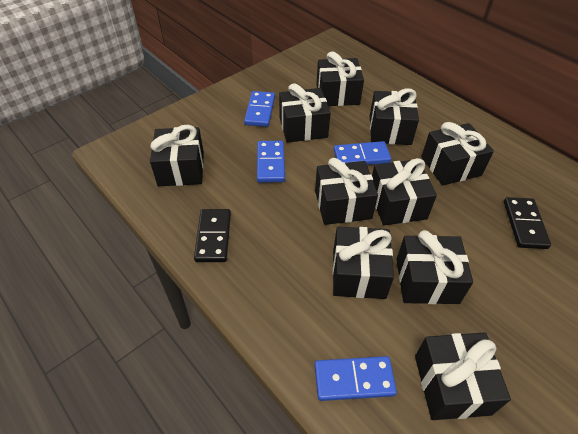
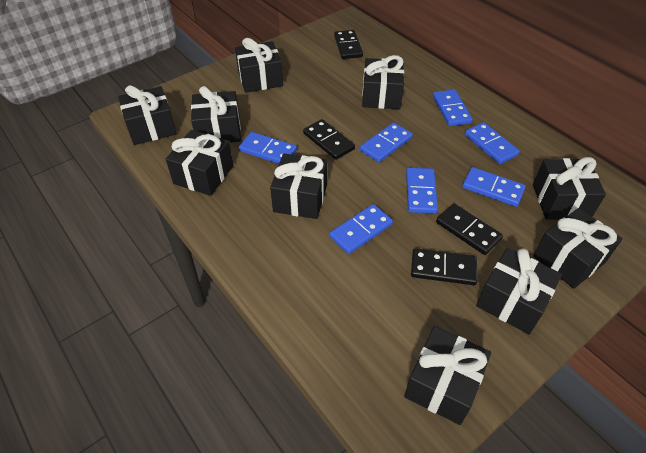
black domino: [194,209,231,262] [504,197,551,249] = 2 -> [303,119,355,160] [334,30,363,59] [411,249,478,285] [436,204,503,255] = 4
blue domino: [244,91,275,127] [257,141,285,183] [315,356,397,401] [334,141,391,165] = 4 -> [239,132,297,164] [329,204,393,254] [360,123,413,162] [406,167,438,214] [433,89,473,126] [462,167,526,207] [465,122,520,164] = 7

